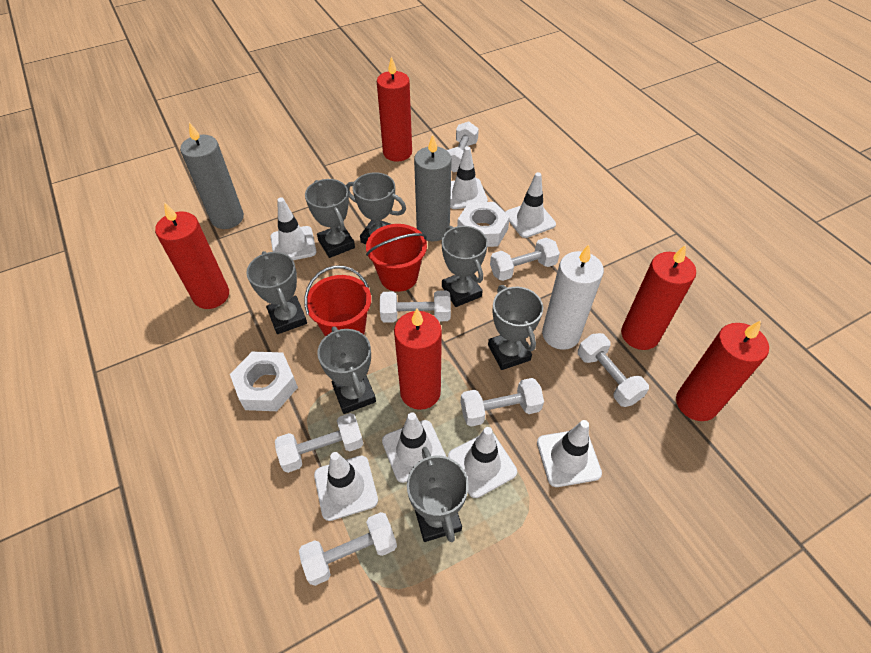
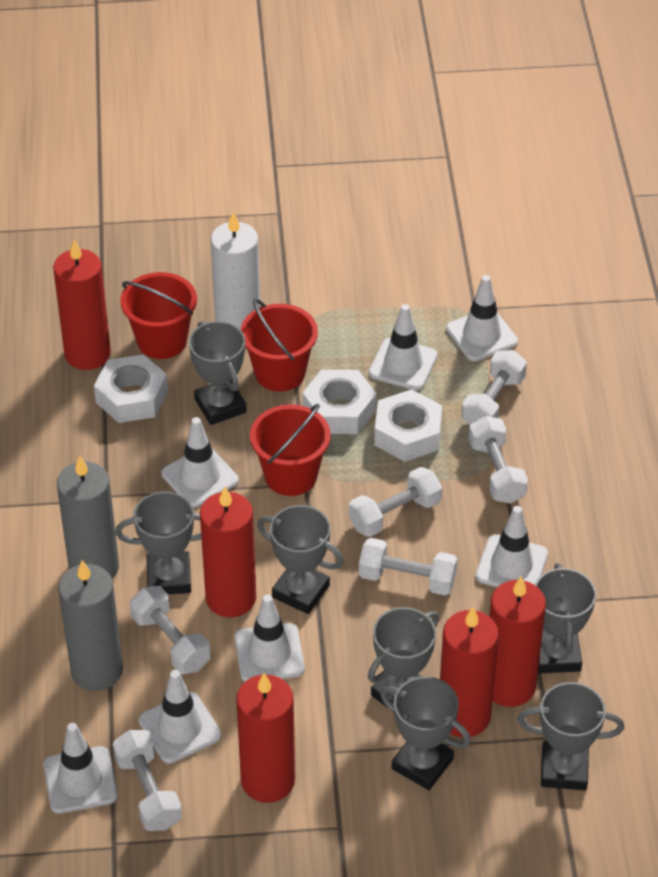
red bucket: [304,266,371,336] [366,224,427,292] = 2 -> [120,272,197,359] [241,299,318,392] [250,404,331,496] = 3
white dumbbell: [275,413,363,473] [299,512,397,586] [380,290,451,323] [447,121,479,172] [461,378,544,427] [490,237,560,281] [578,333,649,407] = 7 -> [113,730,182,831] [130,586,211,674] [349,467,442,537] [359,538,457,596] [462,350,527,425] [468,416,528,504] = 6
white nut: [230,351,298,411] [457,202,510,247] = 2 -> [94,354,168,423] [302,369,377,434] [374,389,442,462] = 3

